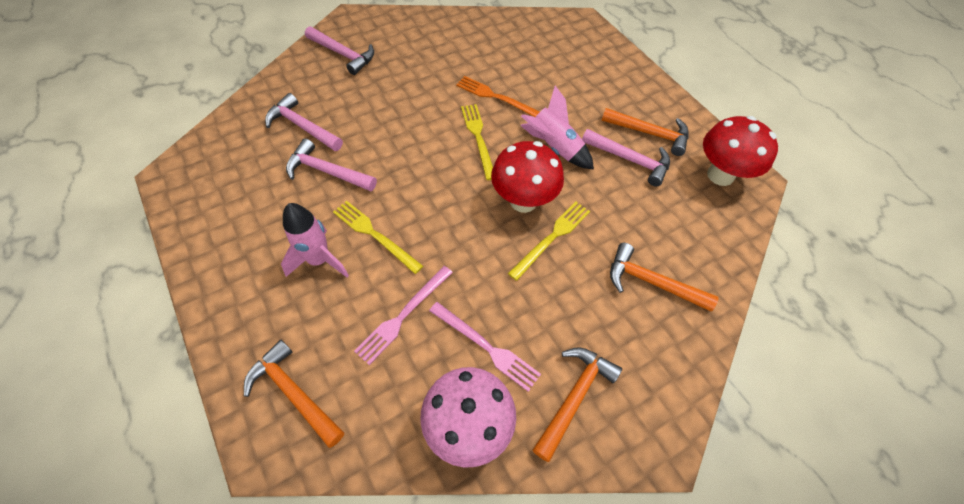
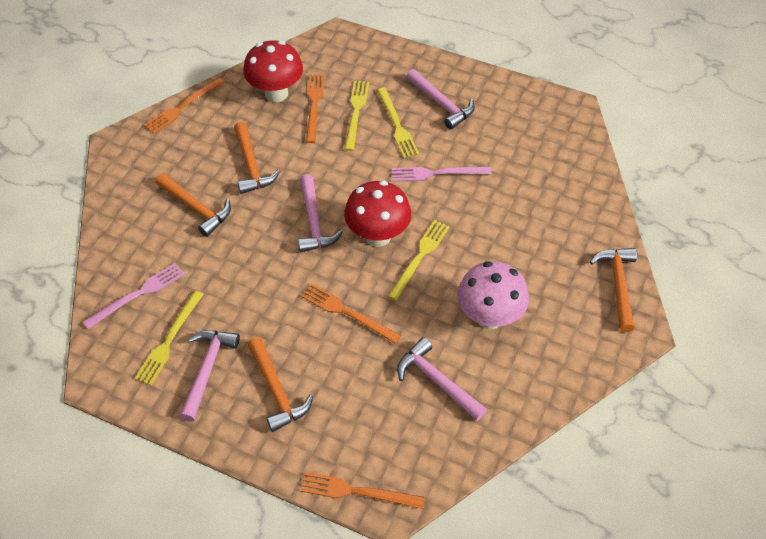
orange fork: [456,76,540,117] = 1 -> [144,77,224,134] [300,472,425,509] [302,284,401,344] [306,74,325,143] = 4
pink rocket: [281,203,349,277] [521,86,594,170] = 2 -> none = 0
yellow fork: [333,201,423,274] [461,104,493,180] [508,202,590,281] = 3 -> [135,290,204,386] [344,81,369,151] [377,87,419,158] [388,220,450,301] = 4

